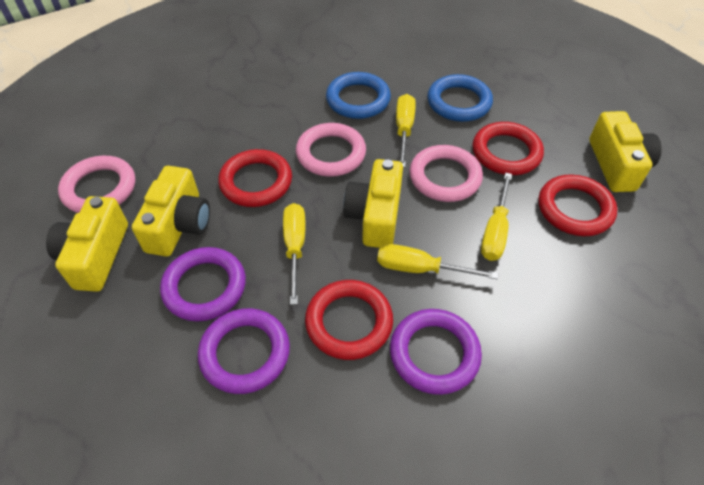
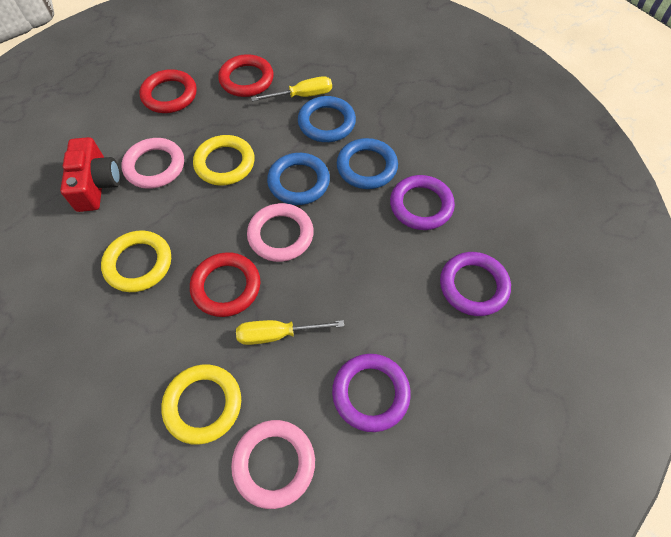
blue ring: [326,72,391,119] [427,74,493,122] = 2 -> [267,153,330,205] [298,96,356,142] [337,138,398,189] = 3
red camera: none = 0 -> [60,137,120,212] = 1
red ring: [218,149,292,207] [305,280,393,360] [473,122,544,175] [539,175,617,236] = 4 -> [139,69,197,113] [190,252,260,317] [218,54,274,97] = 3
yellow camera: [46,196,128,292] [132,166,210,257] [343,159,403,248] [589,111,662,192] = 4 -> none = 0
yellow ring: none = 0 -> [101,230,171,292] [161,364,241,445] [193,135,255,186] = 3
yellow screwdriver: [283,203,306,305] [377,244,498,279] [396,94,416,168] [481,173,512,261] = 4 -> [236,320,344,345] [251,76,332,101] = 2

